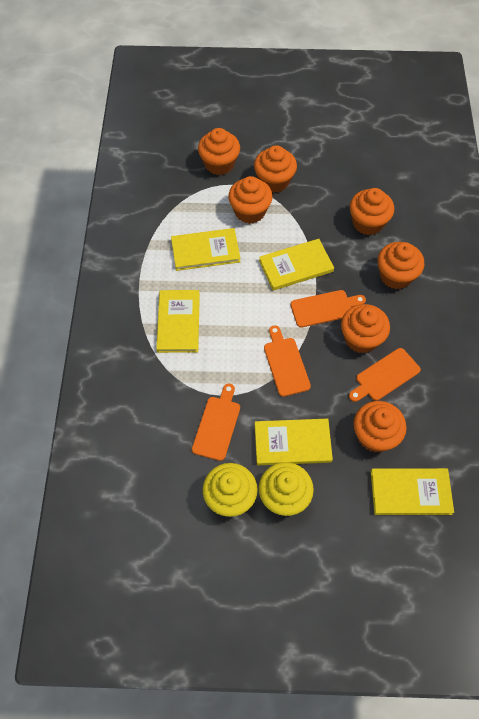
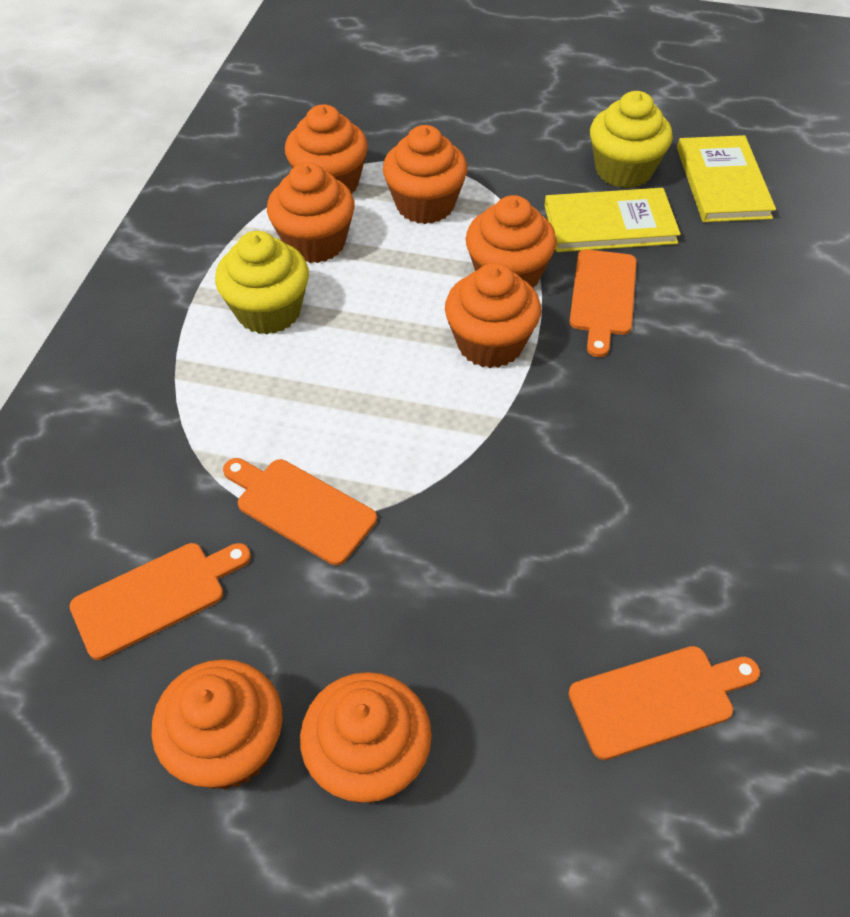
yellow book: [156,290,200,353] [171,228,241,271] [255,419,333,465] [259,239,334,291] [371,468,454,515] = 5 -> [544,188,681,252] [677,135,776,222] = 2

